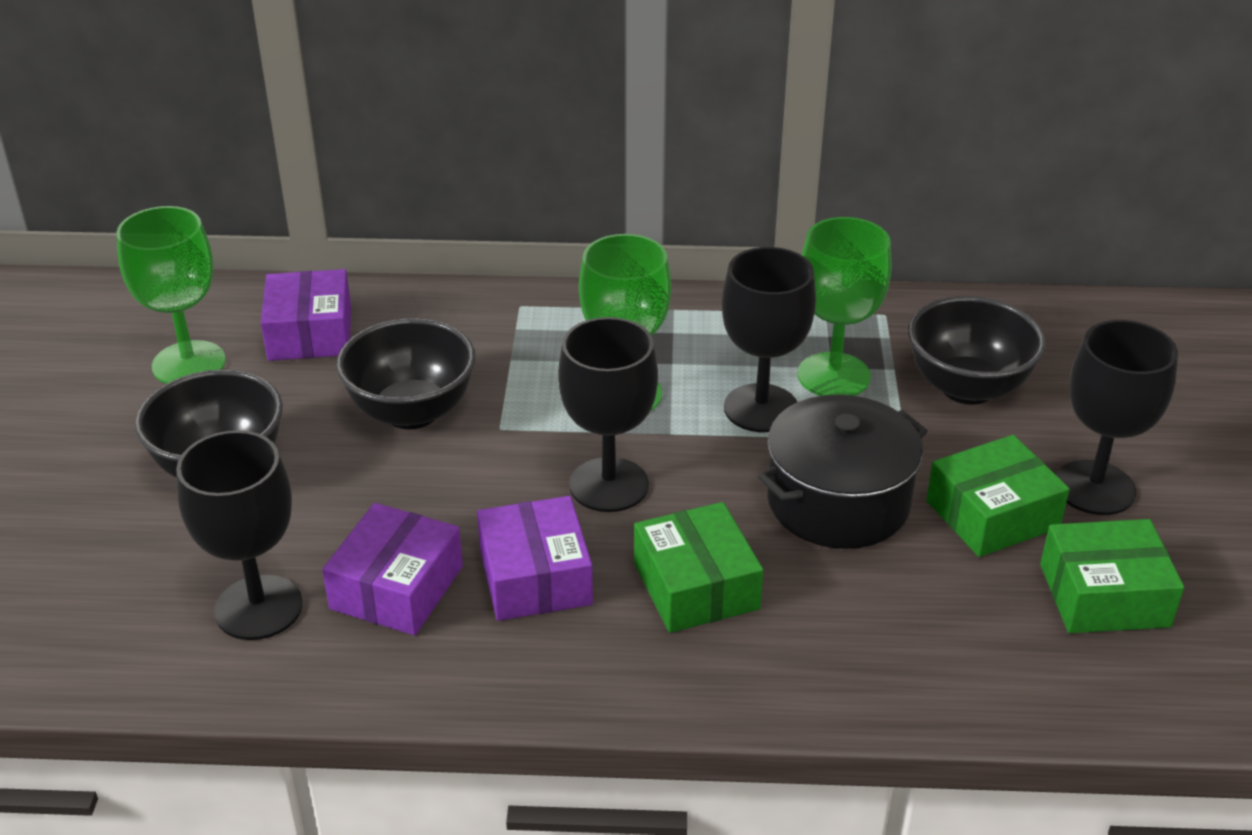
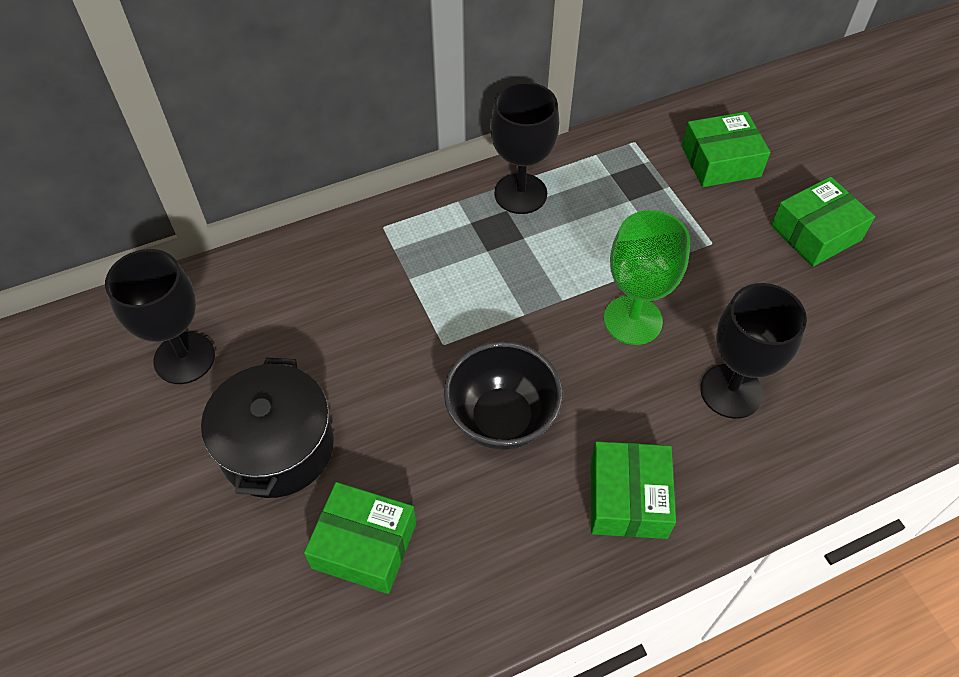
black bowl: [135,369,283,478] [336,318,476,429] [908,296,1046,405] = 3 -> [444,341,563,450] = 1
black goblet: [176,430,303,640] [558,317,658,512] [722,247,816,432] [1056,320,1178,515] = 4 -> [105,249,215,384] [490,82,559,214] [700,283,807,419] = 3
green box: [634,502,763,633] [926,435,1070,557] [1040,519,1184,633] = 3 -> [304,482,416,594] [591,441,676,539] [682,112,770,187] [771,177,875,267] = 4
green goblet: [116,206,226,384] [579,234,671,411] [797,217,892,396] = 3 -> [604,210,690,345] = 1
purple box: [261,269,351,361] [322,503,463,635] [477,496,593,621] = 3 -> none = 0

